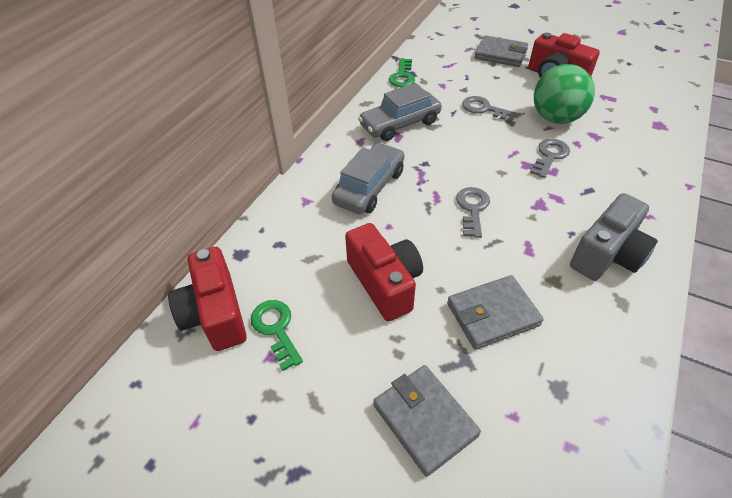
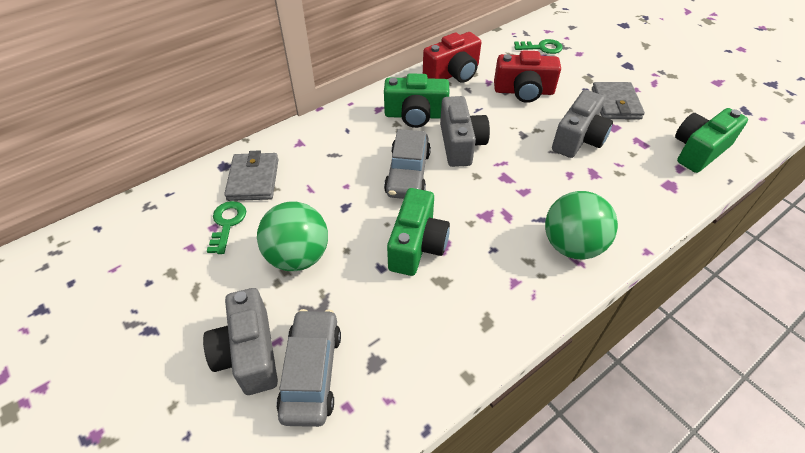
green ball: [534,64,595,124] = 1 -> [257,201,328,271] [545,191,618,259] = 2
green camera: none = 0 -> [384,73,449,128] [387,188,450,276] [675,108,748,173] = 3
grey camera: [570,193,658,281] = 1 -> [203,288,278,395] [440,96,490,167] [552,90,613,158] = 3
grey key: [456,187,490,238] [462,96,518,122] [530,139,570,178] = 3 -> none = 0
grey wallet: [373,365,481,477] [447,275,544,350] [474,35,528,67] = 3 -> [224,151,279,201] [592,82,645,119] = 2
red camera: [168,247,247,351] [345,223,423,322] [528,33,600,77] = 3 -> [423,32,481,83] [494,50,561,103] = 2

